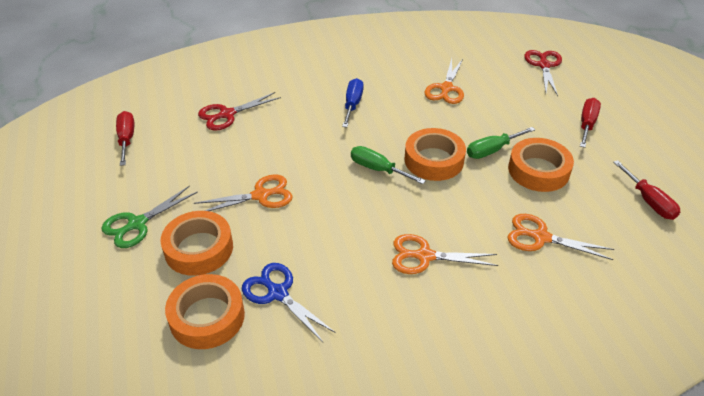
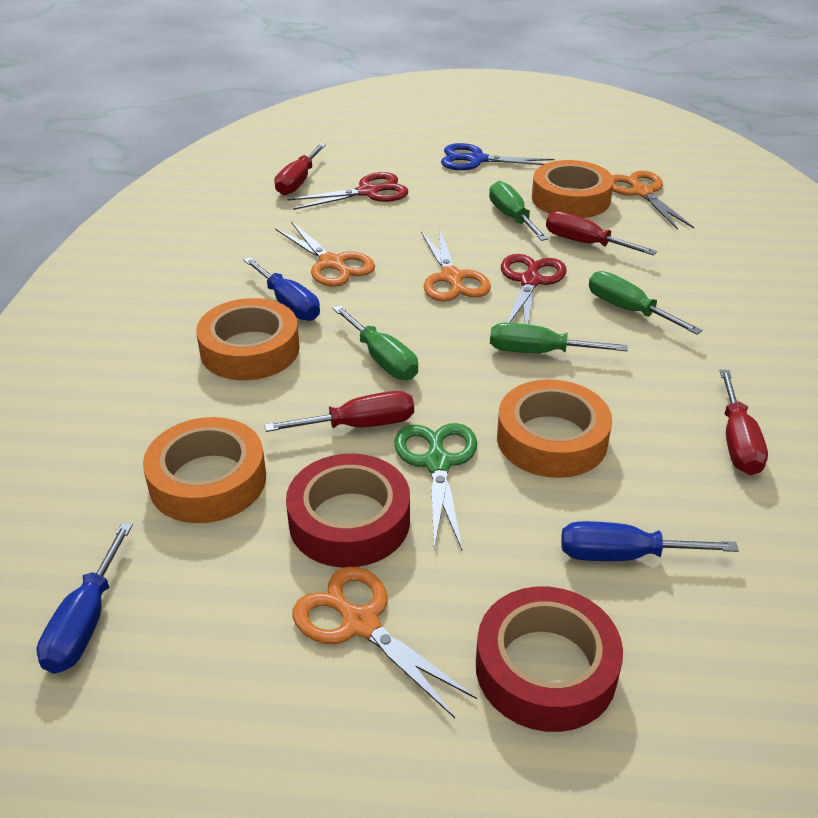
blue screwdriver: [342,78,364,127] = 1 -> [37,523,133,674] [243,257,320,321] [561,521,739,561] = 3
green screwdriver: [351,146,426,184] [467,127,535,159] = 2 -> [333,305,418,380] [489,181,548,241] [490,323,628,353] [589,271,702,334] = 4
red screwdriver: [116,111,134,166] [580,98,601,148] [613,160,680,220] = 3 -> [264,391,414,432] [275,143,326,195] [546,211,657,256] [720,370,768,475] = 4
red tape: none = 0 -> [286,454,410,568] [476,586,623,732] = 2

